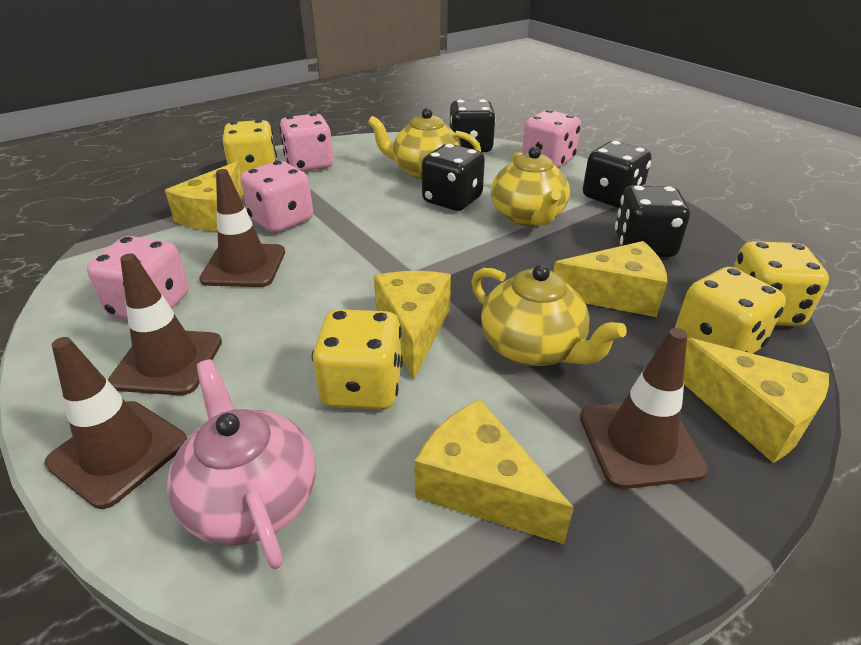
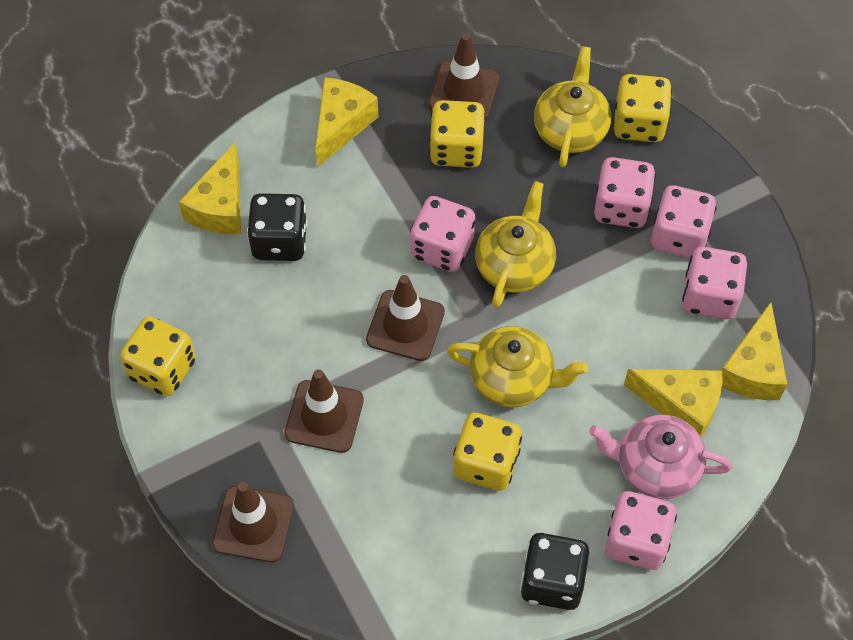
black dice: [422,144,485,211] [450,99,496,153] [583,141,652,208] [615,185,690,257] = 4 -> [247,193,308,261] [520,533,589,610] = 2
pink dice: [87,236,189,319] [241,161,313,233] [279,113,334,172] [522,110,581,168] = 4 -> [410,196,476,272] [594,157,656,228] [605,491,677,570] [651,185,717,258] [682,247,747,319] = 5
yellow cheese: [165,161,243,231] [374,271,451,379] [414,399,574,544] [553,241,667,317] [684,337,829,463] = 5 -> [179,143,241,234] [315,77,379,167] [624,369,723,437] [721,302,787,400] = 4

